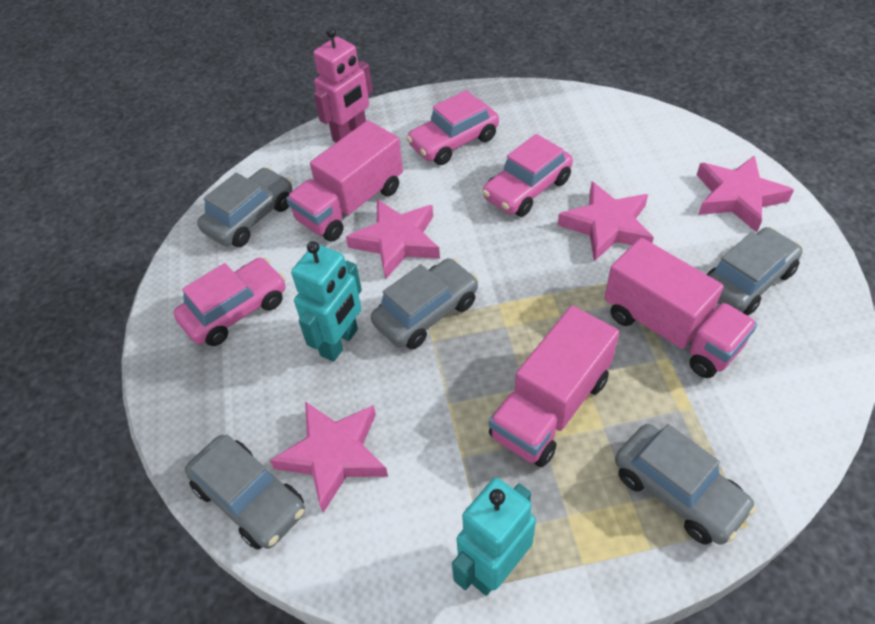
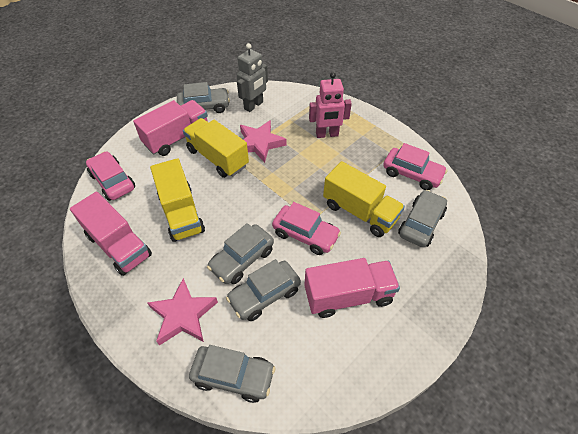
grey robot: none = 0 -> [236,43,268,112] = 1
pink star: [270,401,388,513] [346,199,440,280] [558,181,654,261] [697,155,794,232] = 4 -> [147,278,218,346] [240,120,286,163] = 2
turquoise robot: [291,241,362,362] [452,478,536,596] = 2 -> none = 0
yellow truck: none = 0 -> [150,158,205,242] [183,118,249,178] [323,161,405,237] = 3

